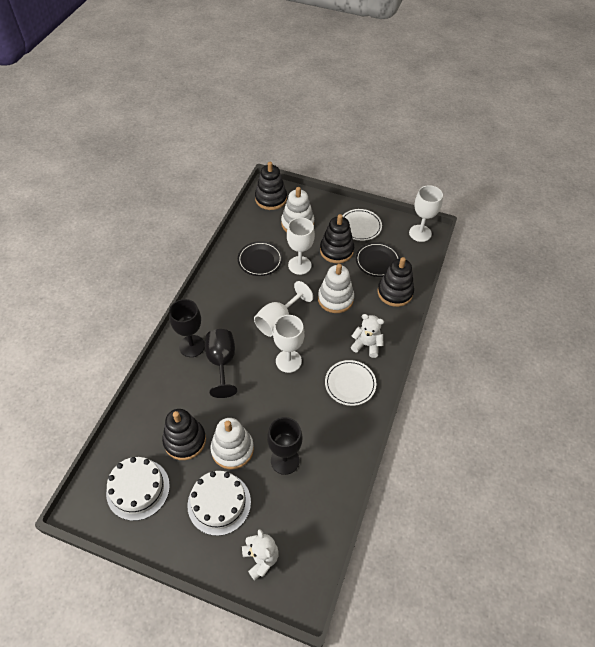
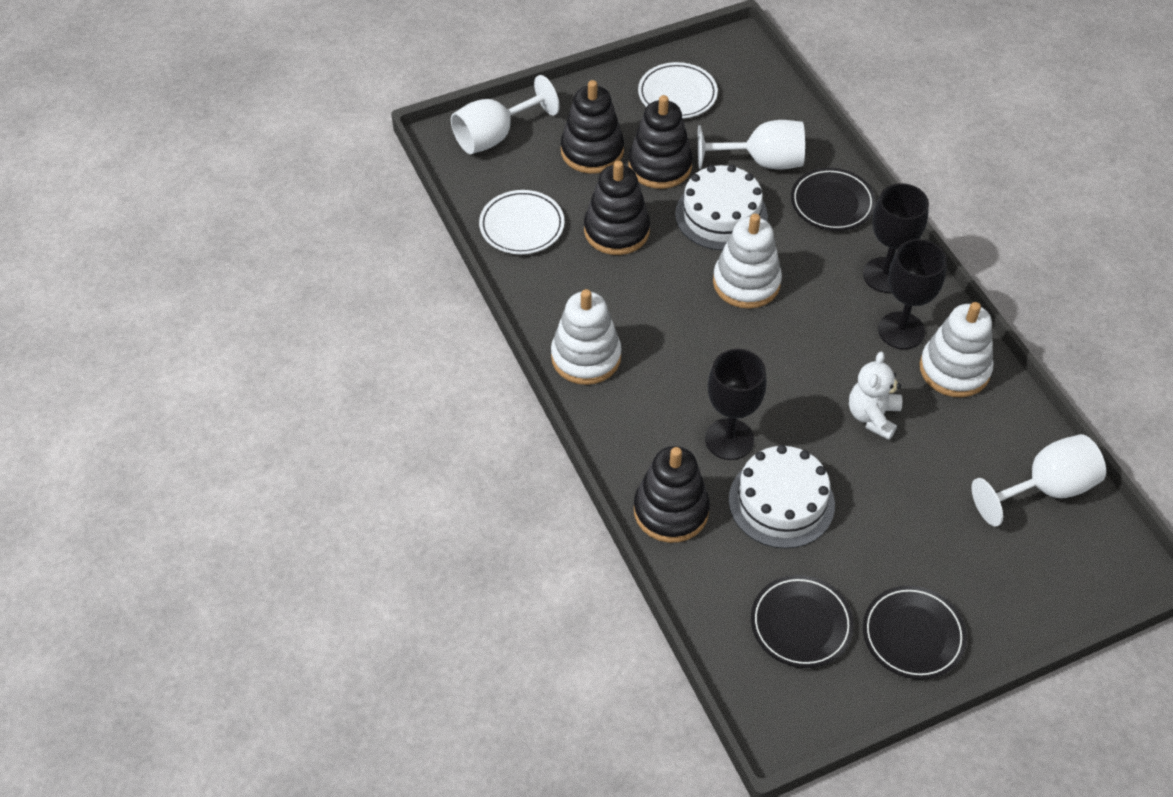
black plate: [238,241,282,276] [356,242,400,277] = 2 -> [751,575,854,668] [791,168,876,231] [863,585,967,680] = 3
white goblet: [254,281,313,337] [273,315,305,373] [287,217,315,275] [409,185,443,242] = 4 -> [451,75,559,154] [698,120,805,170] [972,434,1106,527] = 3
white teddy bear: [242,529,279,580] [351,314,384,358] = 2 -> [849,351,902,440] = 1

